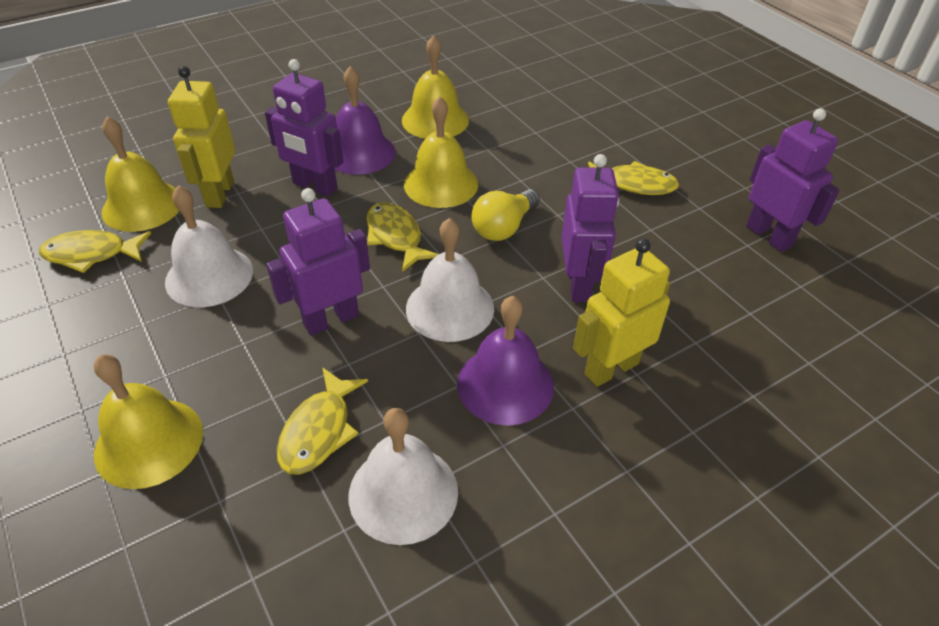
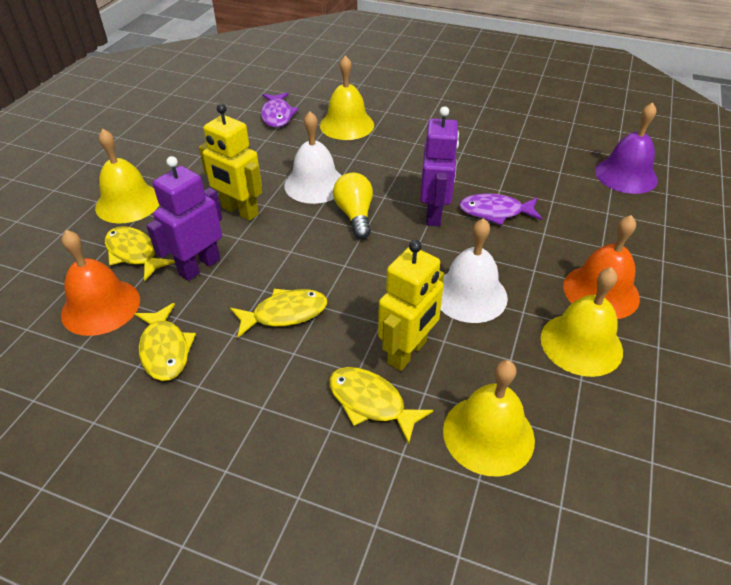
orange bell: none = 0 -> [61,230,140,336] [563,215,640,319] = 2
purple bell: [335,66,396,175] [457,296,554,425] = 2 -> [595,102,658,194] = 1
purple fish: none = 0 -> [261,92,299,127] [459,193,542,225] = 2
purple robot: [265,59,344,197] [266,188,370,336] [561,154,619,302] [746,108,840,252] = 4 -> [146,156,222,281] [420,106,459,226] = 2
white bell: [165,185,253,307] [349,408,458,545] [406,218,494,342] = 3 -> [284,111,342,204] [441,218,508,323] = 2

